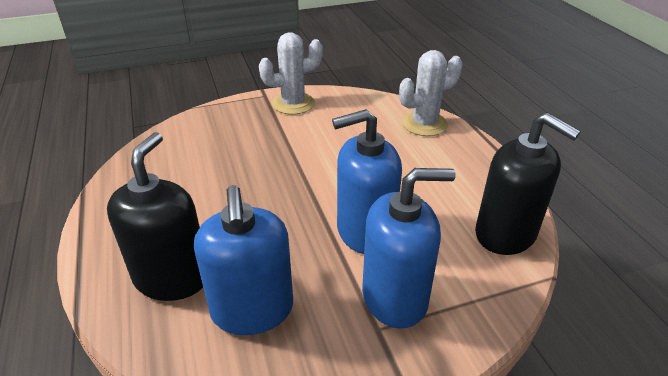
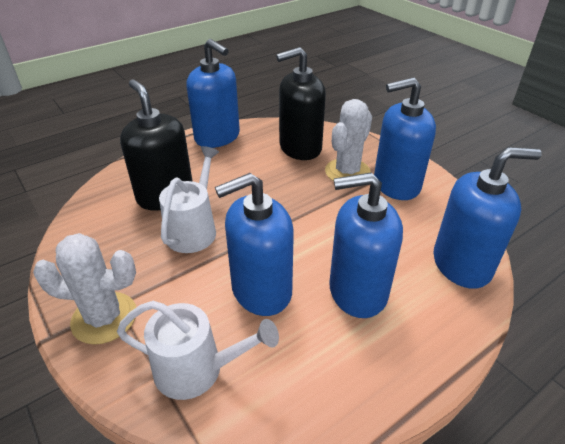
blue soap dispenser: [194,185,293,335] [332,109,402,254] [362,168,456,328] = 3 -> [186,39,240,148] [215,173,294,316] [329,173,403,318] [374,77,436,200] [433,147,542,289] = 5
white watering can: none = 0 -> [117,301,279,400] [159,146,219,253] = 2

